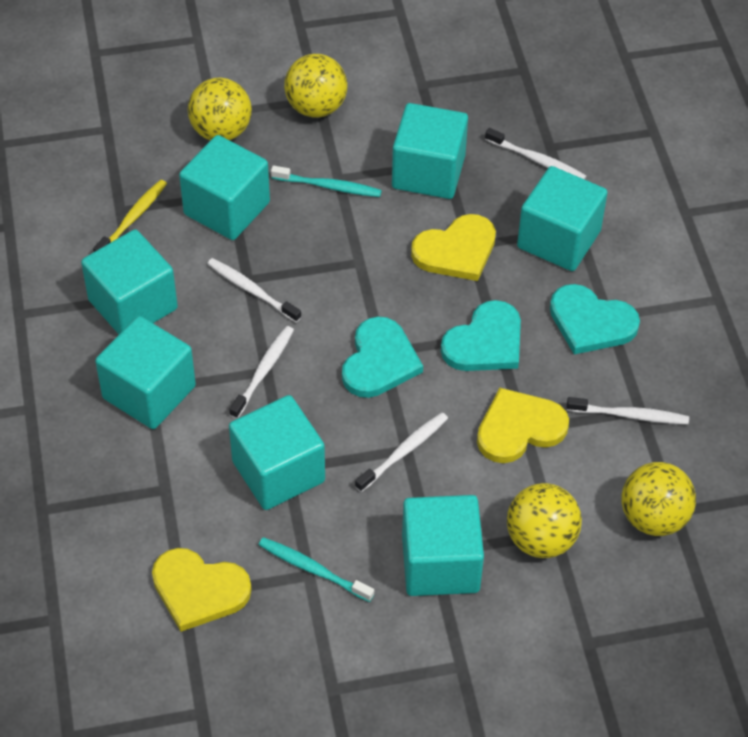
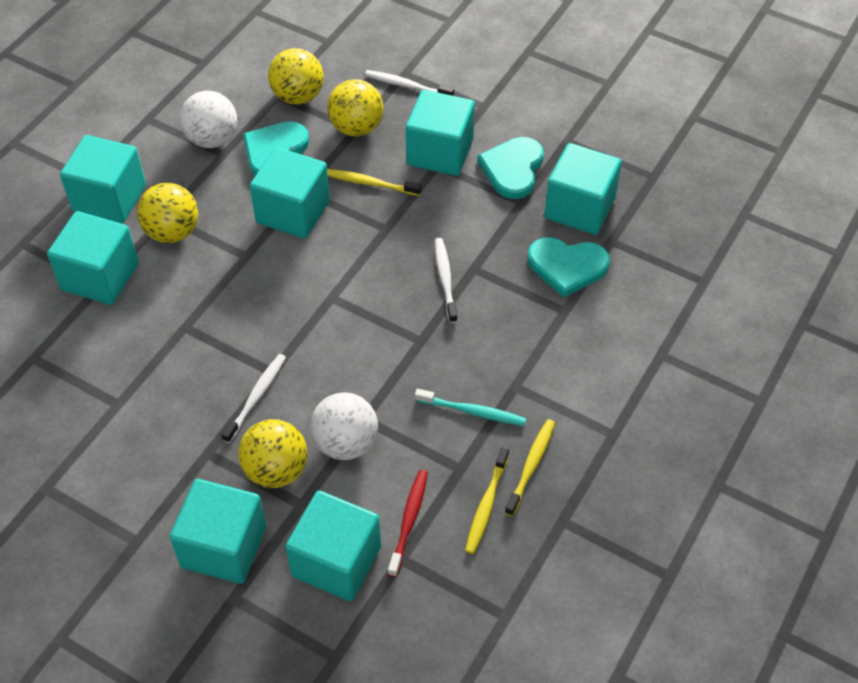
red toothbrush: none = 0 -> [388,470,428,577] = 1
turquoise toothbrush: [259,537,374,602] [271,165,382,197] = 2 -> [415,389,526,426] = 1
white ball: none = 0 -> [180,91,237,148] [310,392,378,460] = 2
white toothbrush: [207,258,302,323] [229,326,294,419] [355,412,448,492] [485,128,586,179] [566,397,689,424] = 5 -> [221,354,286,443] [365,70,454,96] [435,238,458,323] = 3
yellow heart: [152,548,252,632] [411,214,496,281] [477,388,569,463] = 3 -> none = 0
yellow toothbrush: [93,180,167,252] = 1 -> [327,169,421,196] [465,447,509,554] [505,419,555,516] = 3

